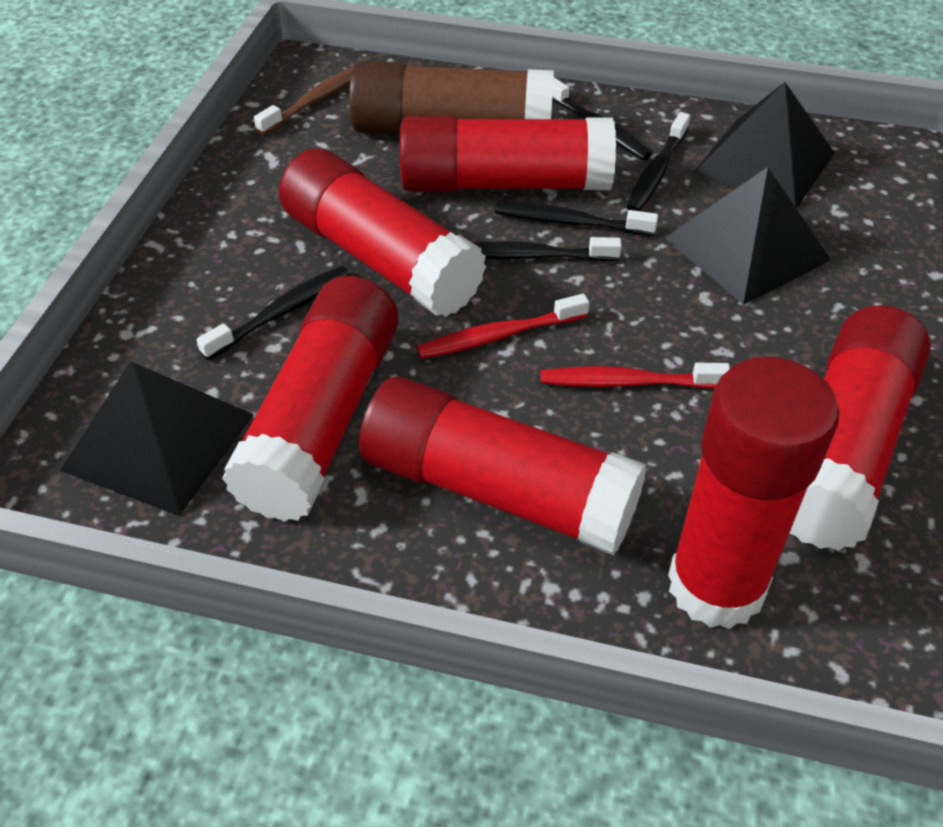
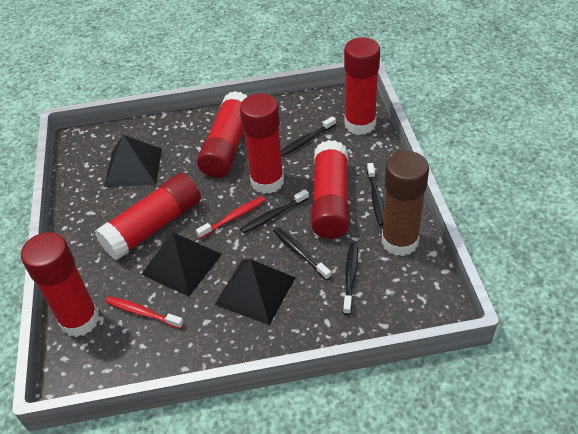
brown toothbrush: [254,67,353,135] = 1 -> none = 0

